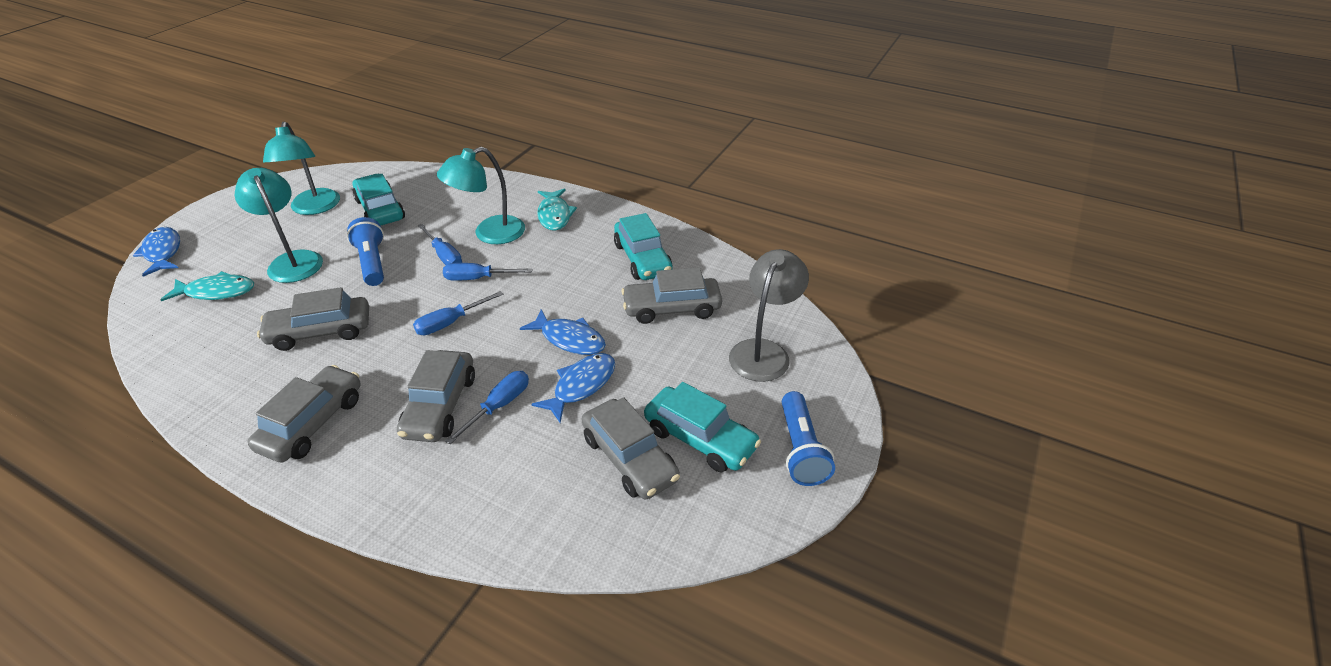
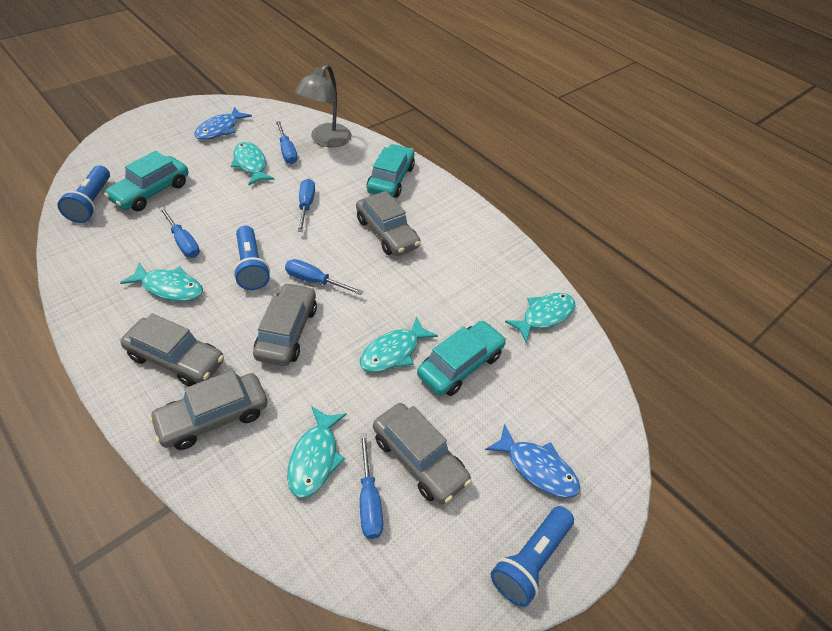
blue fish: [133,227,180,277] [520,309,606,355] [532,353,615,423] = 3 -> [195,107,252,140] [485,424,580,498] = 2
blue flashlight: [347,217,384,286] [782,391,835,486] = 2 -> [58,165,110,223] [233,226,270,290] [491,506,574,607] = 3
blue screwdriver: [413,291,503,335] [418,224,462,265] [443,263,532,281] [445,371,529,444] = 4 -> [159,207,200,258] [276,121,297,164] [285,259,363,295] [298,179,315,232] [360,433,383,539] = 5
turquoise fish: [160,271,254,301] [537,188,577,231] = 2 -> [120,262,203,302] [231,142,275,185] [287,407,347,498] [360,316,438,372] [505,293,575,342] = 5
turquoise lamp: [235,168,323,283] [263,121,340,215] [437,147,525,244] = 3 -> none = 0

